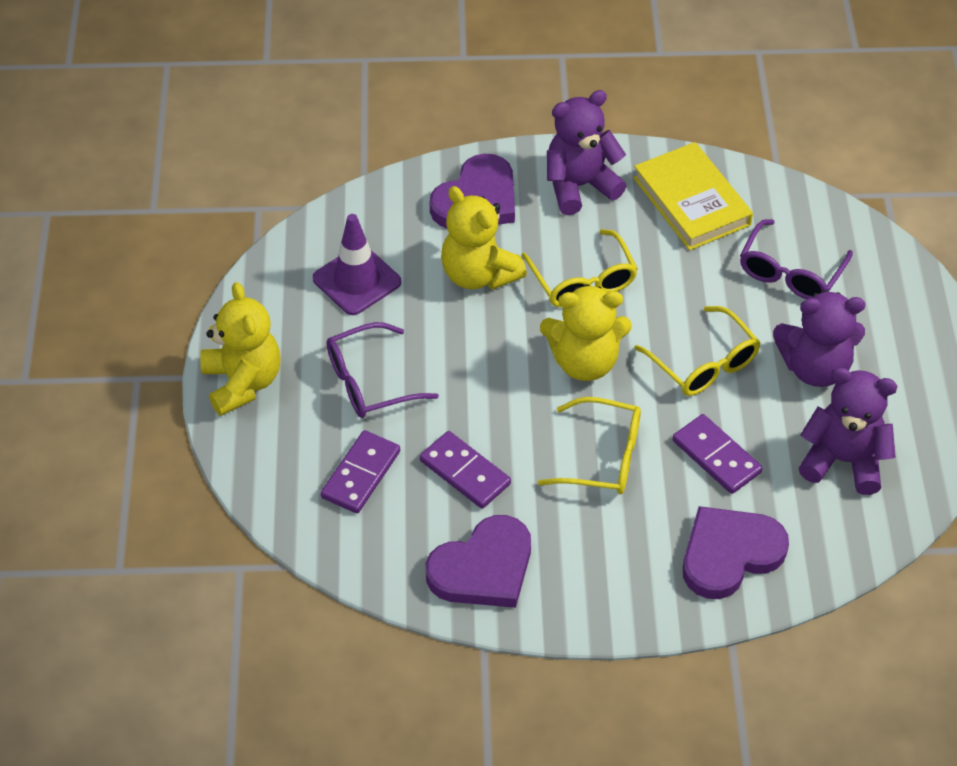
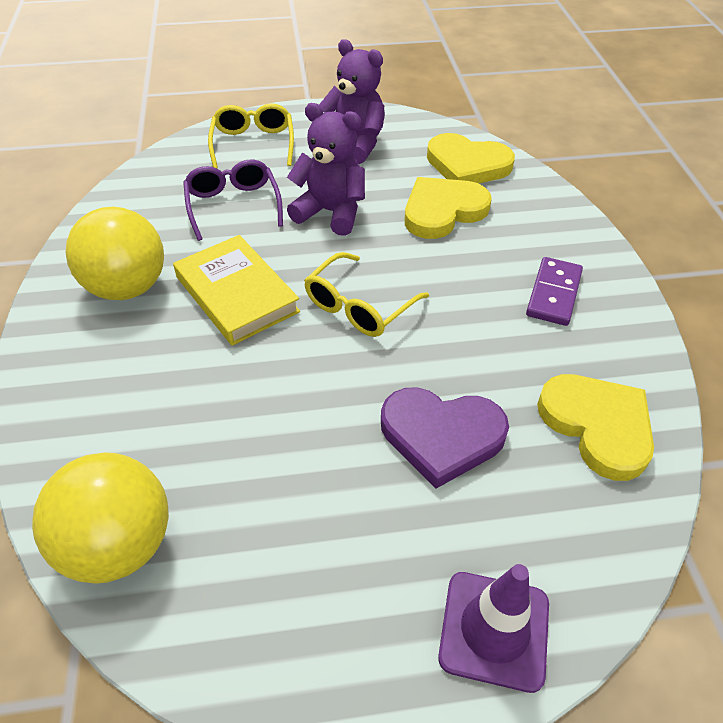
purple domino: [321,430,400,513] [420,431,511,509] [673,414,763,494] = 3 -> [526,257,583,326] = 1
purple glasses: [326,322,439,418] [740,219,853,299] = 2 -> [183,159,283,241] = 1
purple heart: [426,515,531,608] [430,154,515,228] [683,506,789,599] = 3 -> [381,387,509,489] = 1
purple teddy bear: [547,90,626,215] [773,290,866,387] [799,368,897,495] = 3 -> [287,103,365,236] [319,39,385,164] = 2
yellow ball: none = 0 -> [32,453,169,584] [66,206,164,300] = 2
yellow glasses: [521,229,638,307] [538,397,641,494] [634,306,761,396] = 3 -> [208,103,294,168] [304,252,429,337] = 2
yellow heart: none = 0 -> [404,177,492,239] [427,133,515,184] [537,374,654,481] = 3
yellow teddy bear: [200,282,281,416] [441,186,527,290] [540,284,632,381] = 3 -> none = 0

